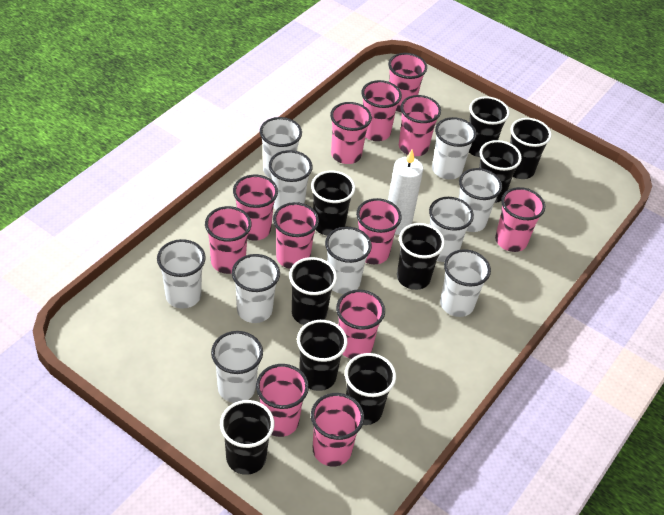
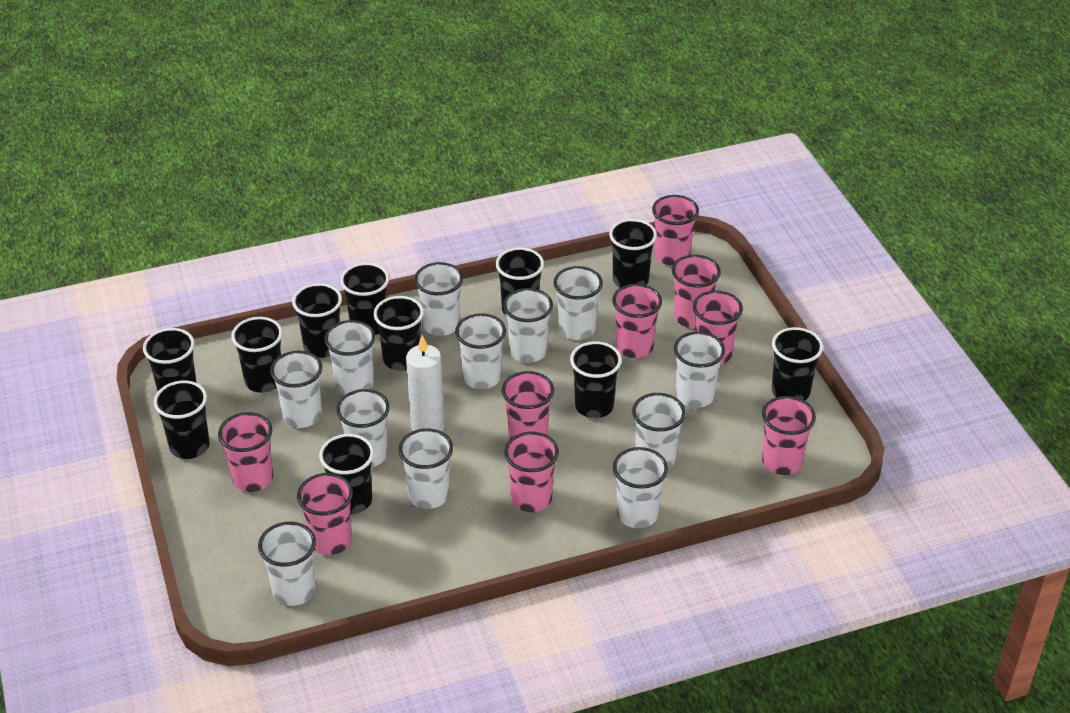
black cup: [220,400,274,475] [289,257,337,325] [297,320,347,391] [311,170,355,236] [345,353,396,425] [397,223,445,290] [469,96,510,157] [479,140,522,203] [510,118,552,179] = 9 -> [143,328,197,391] [154,381,210,459] [231,317,283,393] [292,283,342,358] [319,434,374,514] [340,263,389,335] [374,296,424,371] [496,248,544,316] [570,341,622,418] [609,219,657,288] [772,327,823,401] = 11
pink cup: [205,206,252,274] [233,175,278,240] [256,364,309,437] [273,202,319,269] [311,393,364,467] [330,102,372,164] [336,290,385,359] [356,198,402,264] [361,80,402,141] [388,53,427,112] [399,95,441,156] [495,187,545,252] = 12 -> [218,412,273,492] [297,473,353,555] [502,371,554,440] [504,432,559,512] [612,284,662,358] [652,195,699,266] [672,255,721,328] [693,291,743,365] [762,396,816,475] = 9
white cup: [157,239,206,309] [211,331,263,403] [232,254,280,323] [260,117,302,179] [269,150,313,210] [325,227,372,294] [429,197,474,262] [432,117,477,179] [440,249,491,317] [459,168,502,232] = 10 -> [258,522,316,606] [270,351,322,428] [324,320,375,395] [336,389,390,467] [399,428,453,509] [414,262,463,336] [455,313,506,389] [503,288,553,363] [554,266,603,340] [613,447,668,528] [632,393,686,469] [674,331,725,408] = 12

